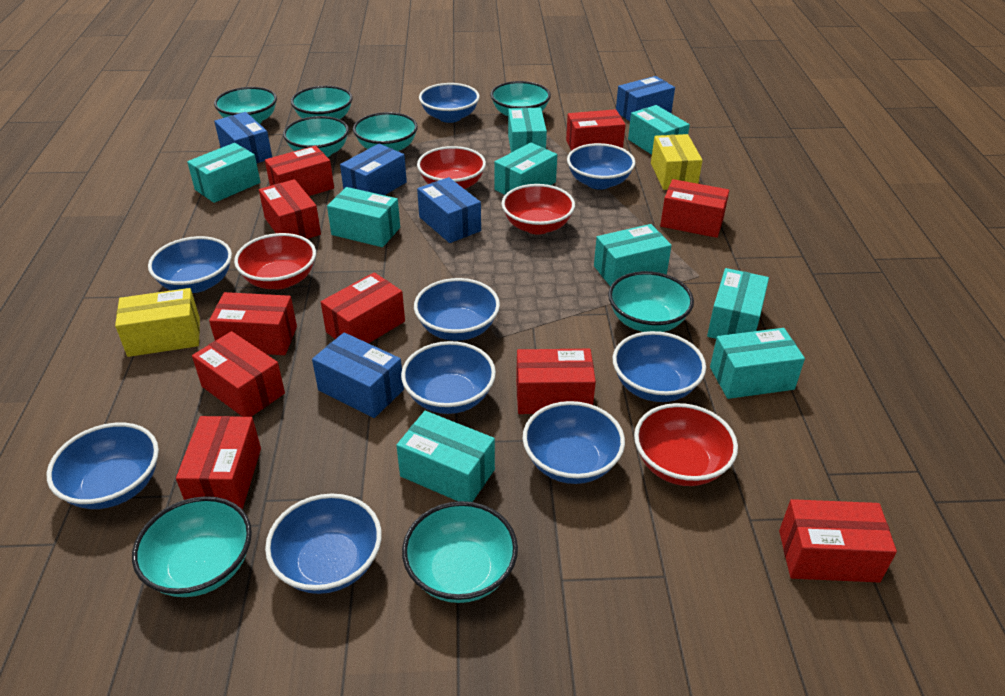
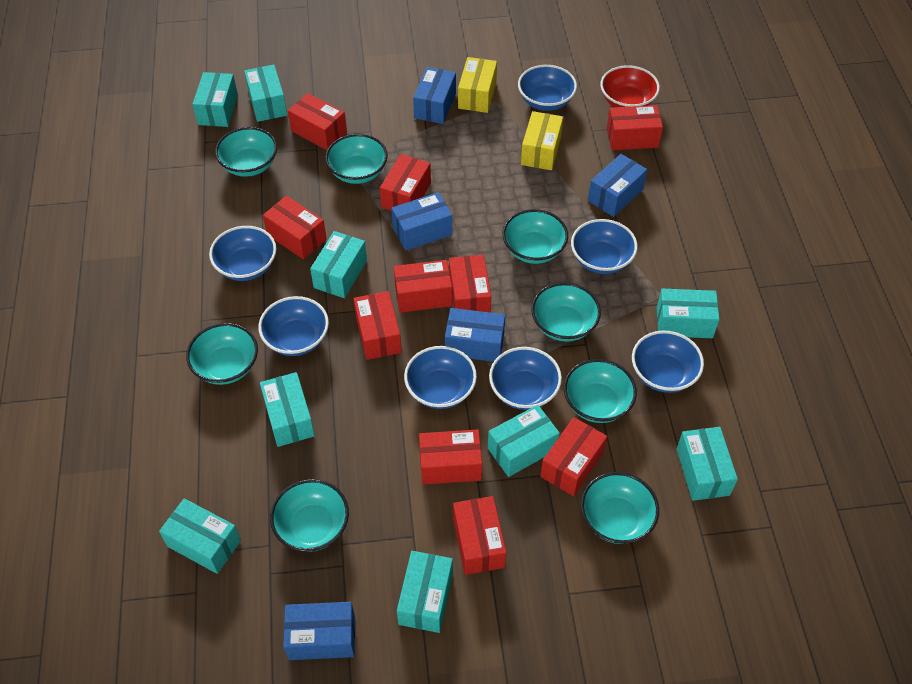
blue bowl: [47,423,159,509] [148,236,232,293] [265,494,382,594] [401,341,496,414] [414,278,500,341] [419,83,480,123] [523,401,625,484] [567,143,635,190] [613,331,706,402] = 9 -> [209,226,276,281] [258,296,329,356] [404,346,477,409] [489,347,562,410] [518,65,577,111] [571,219,638,274] [632,331,704,393] = 7
red bowl: [234,233,316,289] [417,146,486,189] [502,184,575,234] [634,403,738,486] = 4 -> [600,65,660,107] = 1

